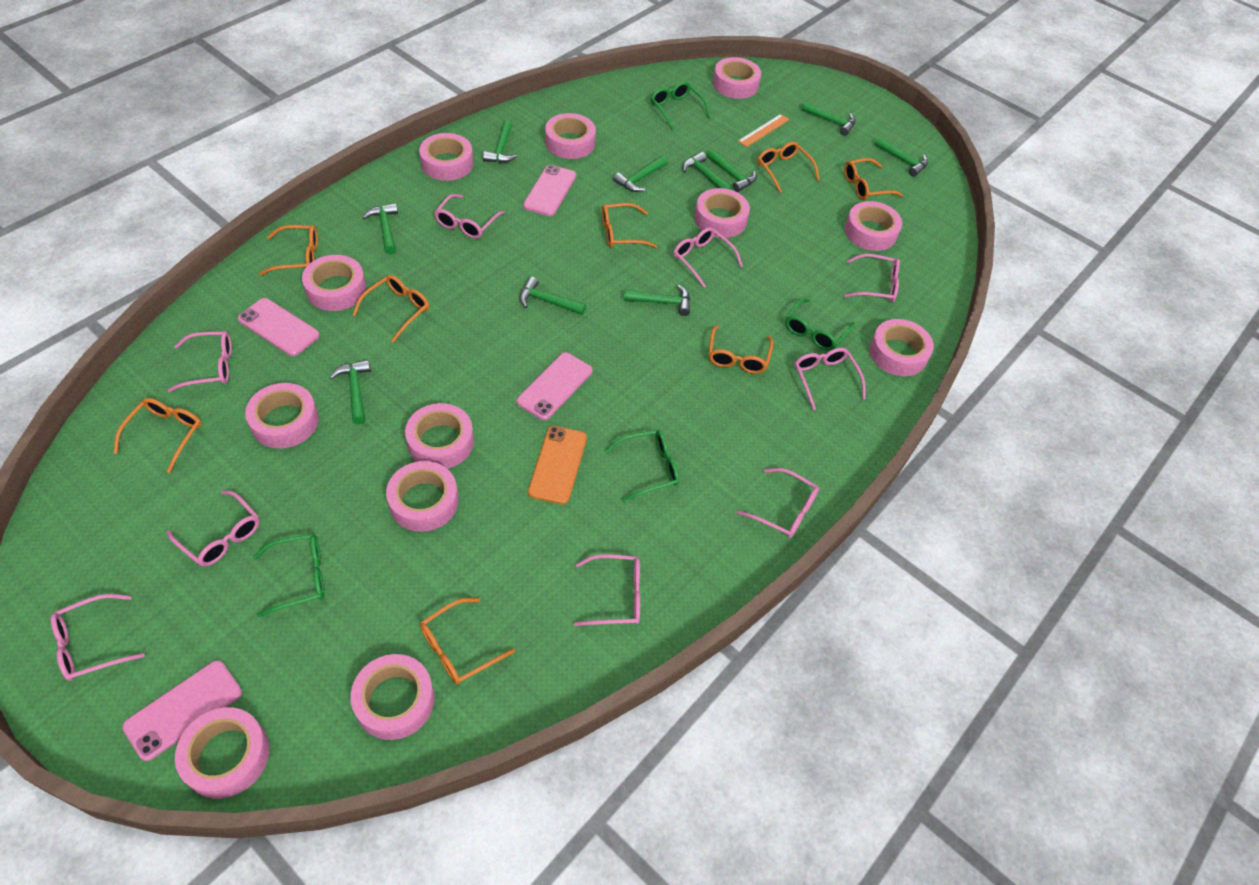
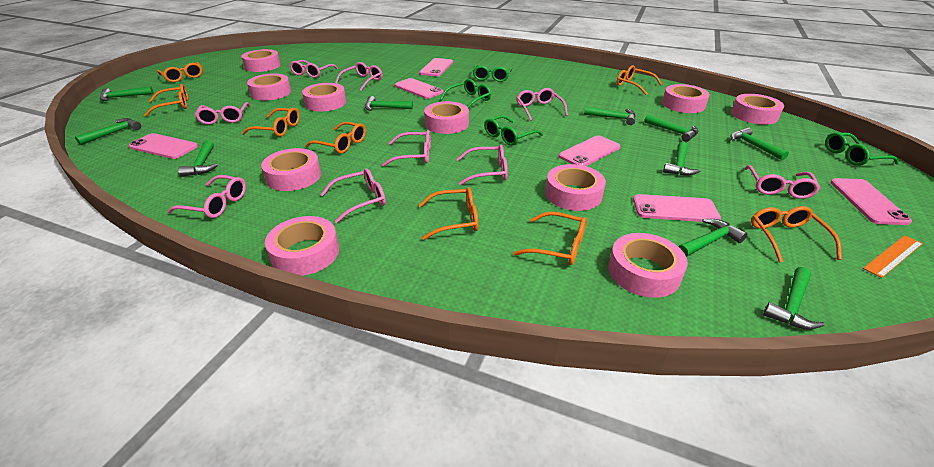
orange phone: [528,426,587,504] = 1 -> none = 0
pink phone: [122,660,242,761] [238,298,320,356] [516,352,593,420] [523,165,576,216] = 4 -> [129,133,198,159] [395,78,443,99] [419,58,453,77] [559,135,620,166] [633,194,721,222] [830,178,912,225] = 6
pink tape: [175,707,269,799] [245,383,319,449] [302,255,366,311] [350,654,435,740] [386,461,459,532] [405,403,474,469] [419,133,473,181] [545,113,596,159] [694,188,750,238] [713,57,761,99] [845,201,902,251] [869,319,934,376] = 12 -> [241,49,281,72] [247,73,291,101] [261,148,321,191] [265,216,339,276] [302,83,346,111] [424,101,469,134] [545,164,606,211] [608,233,688,298] [662,84,710,113] [731,94,784,125] = 10

